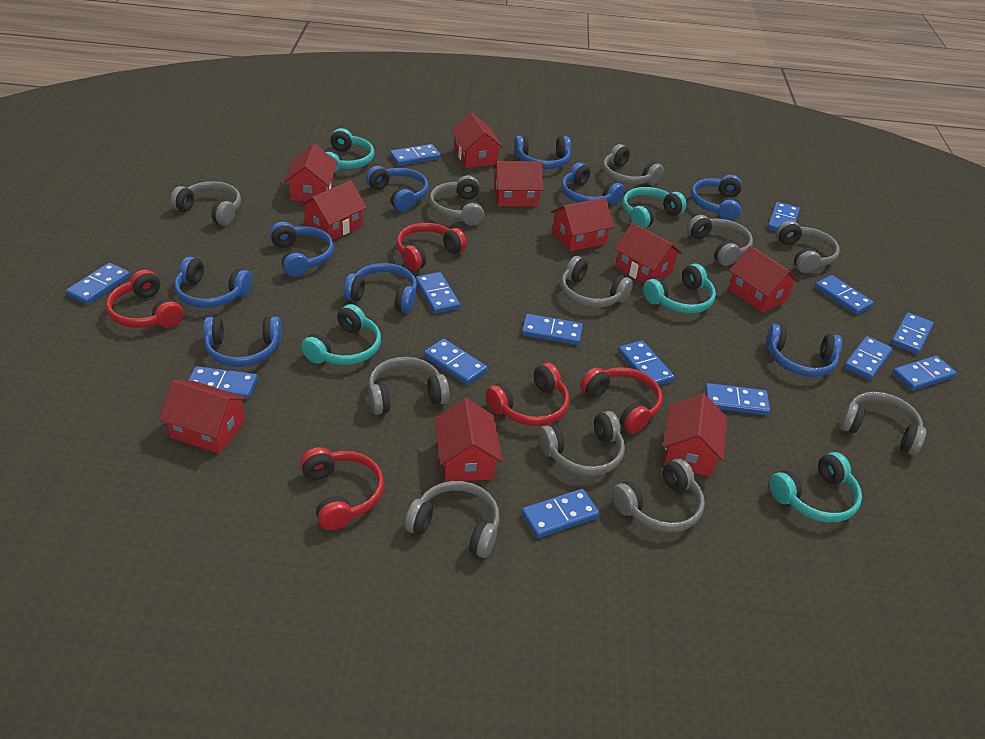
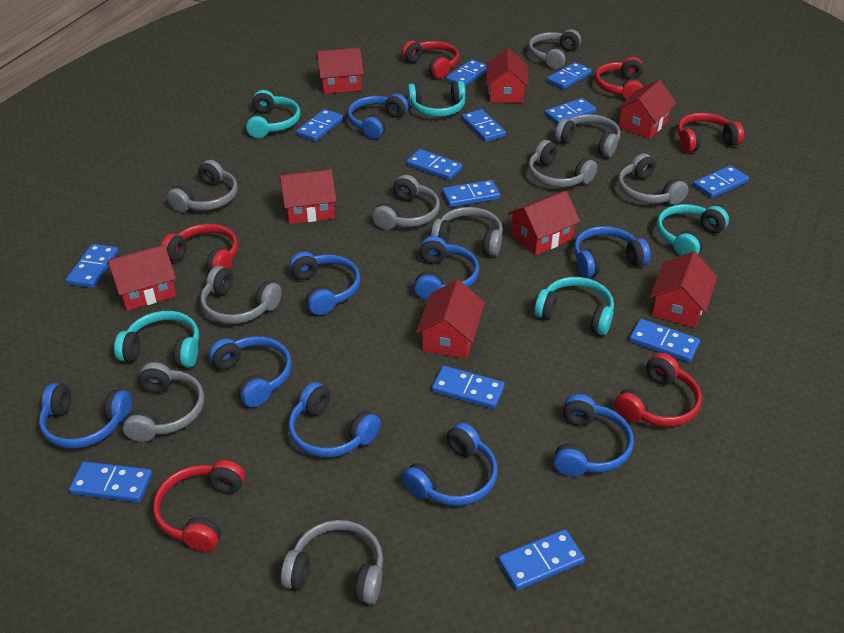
blue domino: [66,263,130,305] [188,366,258,399] [390,144,441,166] [416,272,460,314] [424,339,488,385] [521,489,600,538] [522,314,583,345] [618,340,675,388] [705,383,770,415] [768,202,800,231] [815,275,874,315] [844,336,893,380] [891,312,934,355] [893,356,957,391] = 14 -> [66,244,119,288] [69,461,152,502] [296,109,343,142] [406,149,463,180] [432,366,505,409] [442,180,500,207] [446,60,486,87] [462,109,506,142] [498,529,585,591] [545,98,596,125] [547,62,592,90] [629,319,700,363] [693,165,749,198] = 13
grey headphones: [170,181,241,226] [368,357,450,415] [405,481,500,558] [429,175,484,225] [538,411,625,476] [561,256,633,308] [603,144,664,185] [612,458,705,532] [687,215,753,266] [776,221,840,273] [840,392,926,455] = 11 -> [123,362,204,442] [167,160,238,212] [200,266,282,324] [281,520,383,605] [372,175,440,230] [431,207,503,256] [528,29,581,70] [528,140,597,187] [555,114,620,157] [618,153,689,205] = 10
red headphones: [106,270,183,328] [300,447,384,530] [397,223,467,271] [486,363,569,426] [581,367,663,433] = 5 -> [153,460,245,552] [161,224,238,272] [402,41,459,79] [595,57,644,100] [614,353,702,427] [677,113,744,153] = 6
red house: [159,380,248,454] [284,144,337,201] [299,180,367,240] [434,398,503,482] [451,112,503,168] [493,161,543,206] [551,198,615,252] [614,222,682,283] [663,393,727,477] [729,246,799,313] = 10 -> [107,244,176,311] [280,169,337,224] [316,48,364,94] [416,280,485,359] [486,48,529,103] [507,191,580,255] [616,80,677,139] [650,251,717,328] = 8

